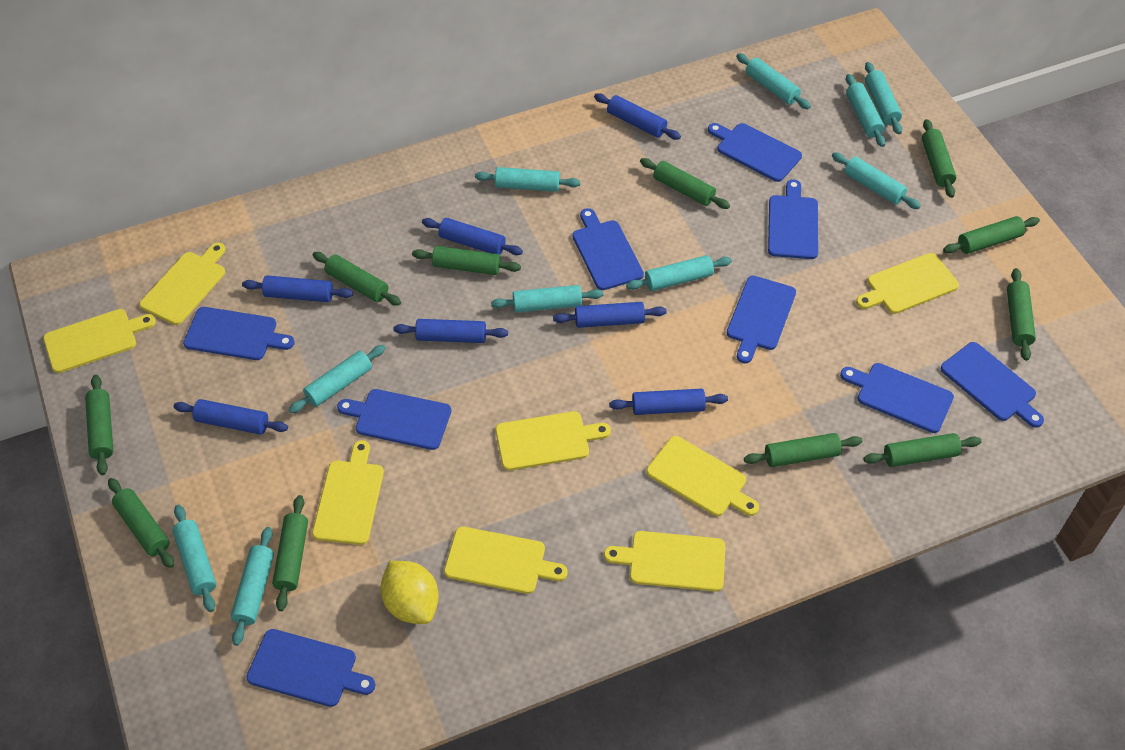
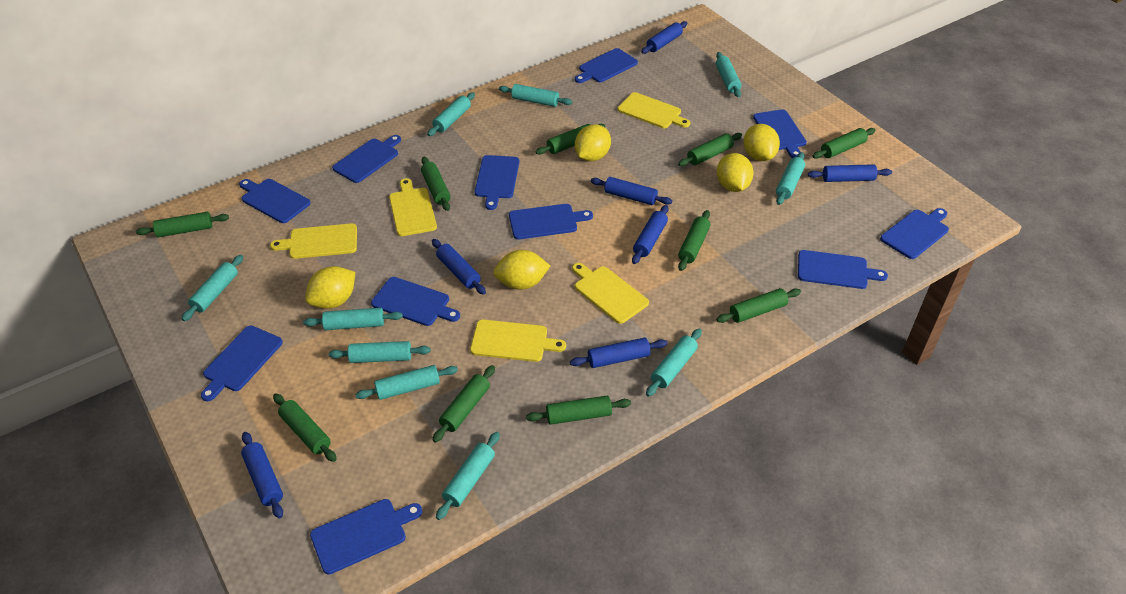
blue cutting board: [183,307,295,360] [246,629,376,707] [337,389,451,450] [572,208,644,290] [708,123,802,182] [727,276,796,363] [768,179,818,259] [840,363,954,433] [941,342,1044,428] = 9 -> [201,326,283,401] [239,179,311,223] [310,499,422,574] [332,135,401,183] [371,277,460,326] [475,155,519,210] [509,204,593,239] [575,48,638,83] [753,109,807,158] [798,250,888,289] [880,208,949,259] = 11
green rolling pin: [85,375,113,475] [108,478,174,568] [272,495,308,611] [313,252,401,306] [412,246,521,275] [640,158,730,209] [744,433,862,467] [863,433,981,467] [922,119,956,198] [943,216,1040,254] [1007,268,1036,361] = 11 -> [136,212,229,237] [273,393,337,462] [421,157,450,211] [433,365,495,443] [526,396,631,425] [535,124,605,155] [678,133,742,166] [678,210,710,271] [716,288,801,323] [813,128,875,159] = 10
yellow cutting board: [43,309,156,373] [139,243,226,325] [312,440,384,545] [444,527,568,594] [495,411,611,470] [604,531,725,592] [647,436,759,516] [856,253,959,314] = 8 -> [270,223,357,259] [389,178,437,236] [470,319,566,362] [572,263,649,324] [618,92,690,128] = 5
yellow lemon: [381,561,439,624] = 1 -> [305,266,355,309] [493,250,550,290] [575,124,611,161] [717,153,754,192] [744,124,780,161] = 5

